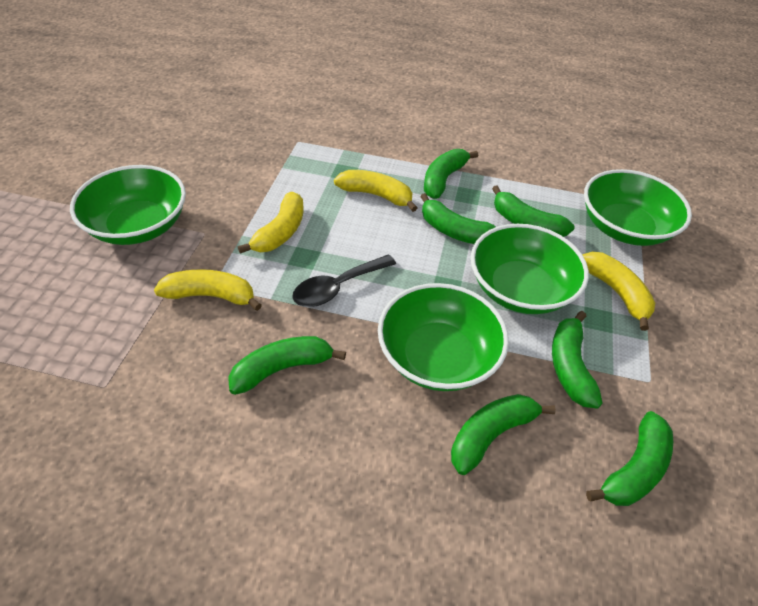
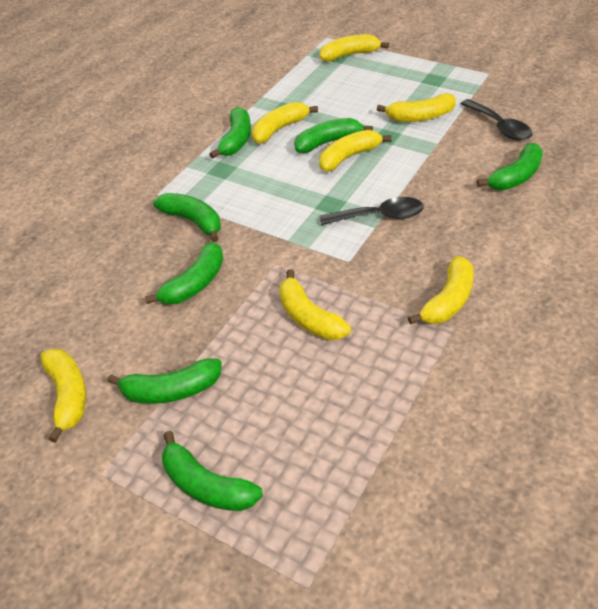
black spoon: [292,254,396,307] = 1 -> [320,197,424,225] [461,99,533,141] = 2
green bowl: [70,165,186,245] [378,283,509,391] [471,224,589,314] [584,169,692,246] = 4 -> none = 0
yellow banana: [154,269,262,311] [238,192,304,254] [334,170,417,212] [582,251,655,331] = 4 -> [40,348,86,443] [252,102,318,144] [279,269,351,340] [319,34,389,61] [319,130,392,172] [377,94,456,122] [408,256,474,325] = 7

